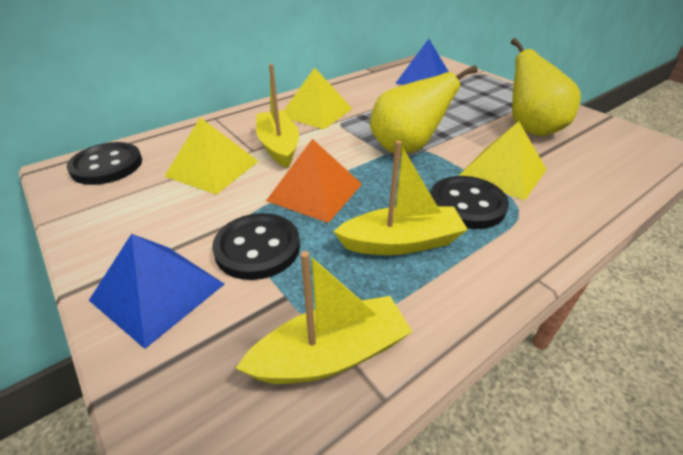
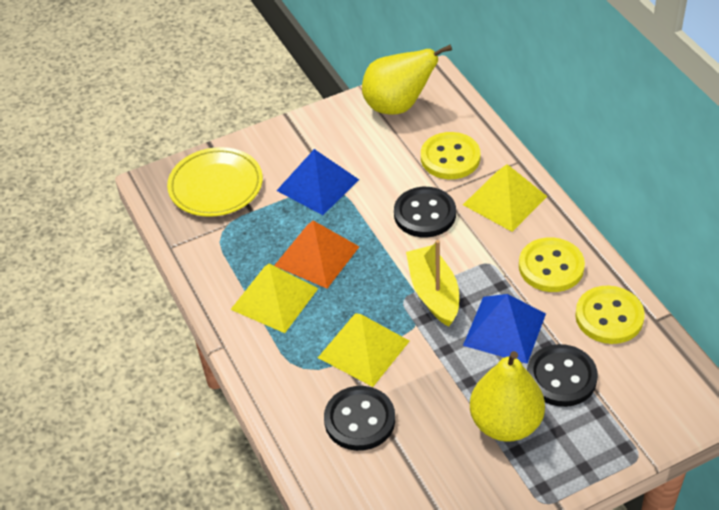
yellow boat: [236,251,412,384] [256,64,299,168] [333,141,468,255] = 3 -> [406,240,459,327] = 1
yellow button: none = 0 -> [421,132,481,179] [519,237,585,292] [575,286,645,344] = 3
yellow plate: none = 0 -> [167,147,263,217] = 1

